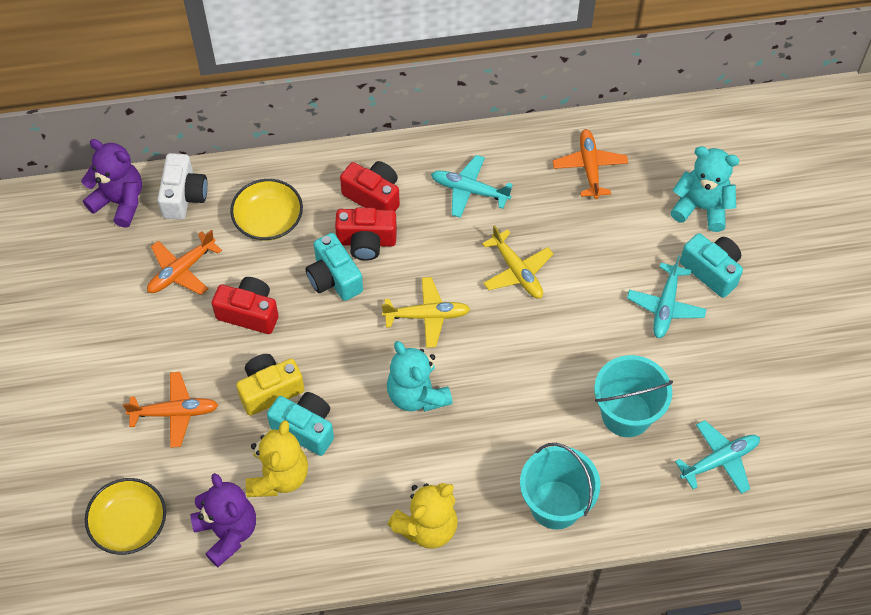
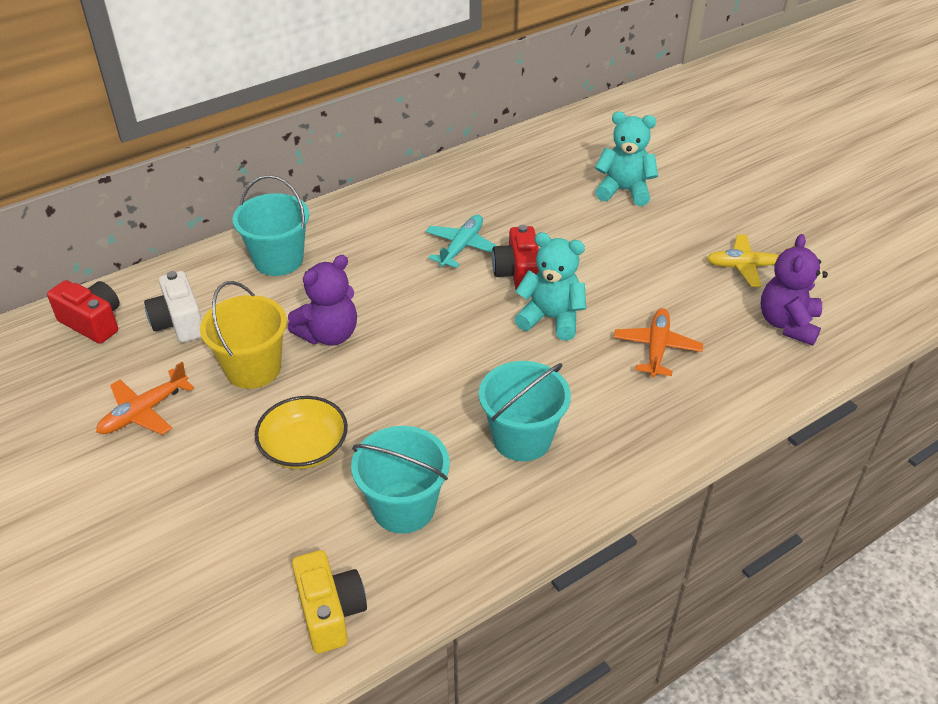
orange plane: [123,372,218,448] [147,230,222,295] [553,129,628,199] = 3 -> [96,362,194,435] [614,308,703,377] = 2
red camera: [212,277,279,334] [335,208,397,261] [340,161,400,211] = 3 -> [47,280,120,344] [492,225,539,289] = 2
turquoise bucket: [520,443,600,529] [594,355,673,437] = 2 -> [233,175,309,276] [351,426,450,534] [479,361,571,461] = 3
turquoise camera: [267,392,334,456] [305,233,363,301] [680,233,743,298] = 3 -> none = 0
turquoise plane: [431,155,513,218] [627,255,707,338] [675,420,760,494] = 3 -> [426,214,497,268] = 1
yellow bowl: [85,478,166,555] [230,179,303,241] = 2 -> [255,396,348,469] = 1
yellow bucket: none = 0 -> [200,281,287,389] = 1
yellow plane: [381,277,470,348] [482,225,553,299] = 2 -> [707,235,795,287] = 1
yellow teddy bear: [246,420,308,497] [388,483,458,549] = 2 -> none = 0

